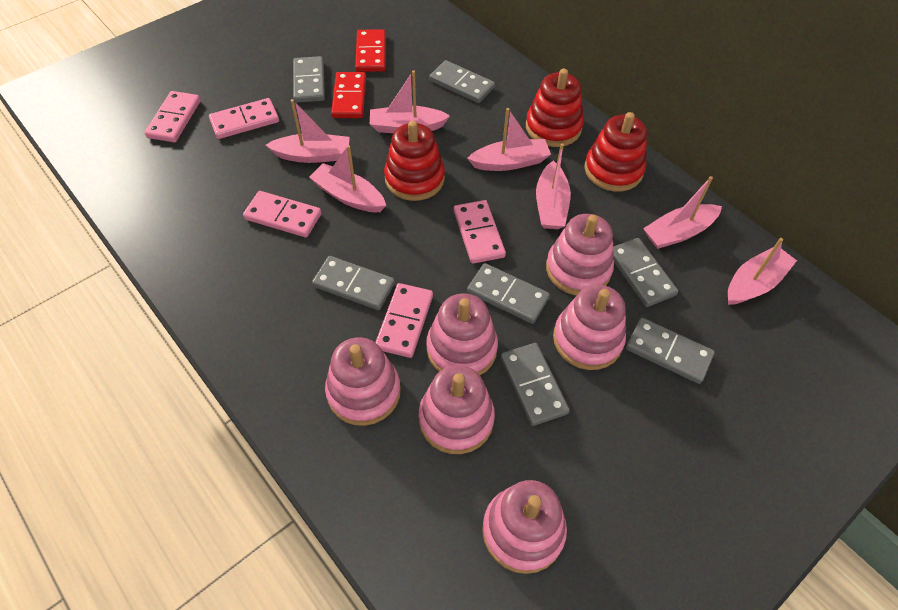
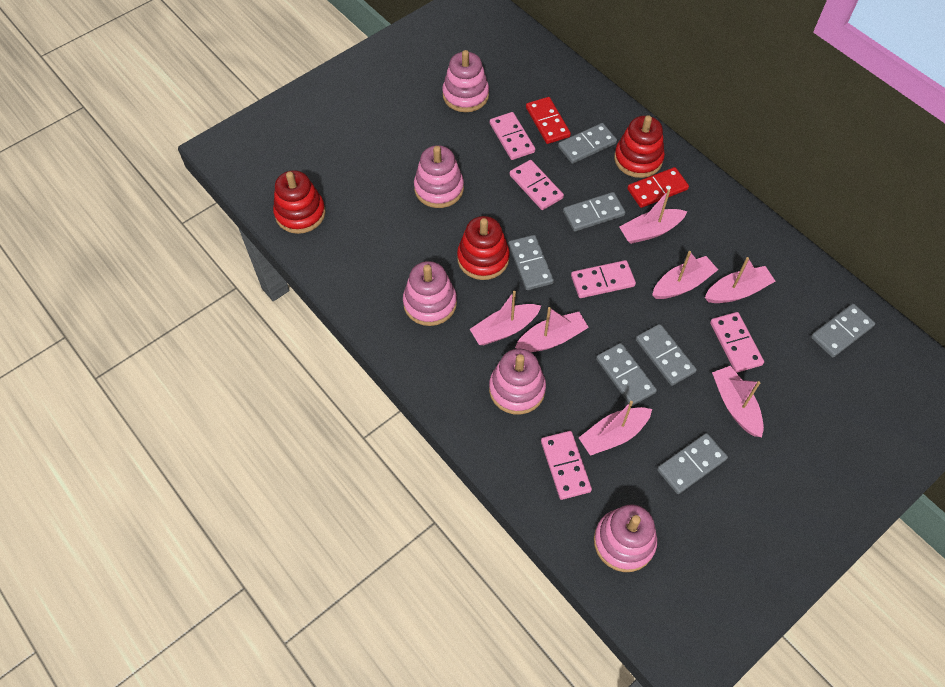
pink stacking toy: [325,337,401,426] [419,365,495,454] [426,294,498,375] [482,480,567,574] [546,214,614,295] [553,285,626,370] = 6 -> [403,261,457,326] [414,145,464,208] [442,50,489,112] [489,349,546,415] [594,504,657,572] = 5

